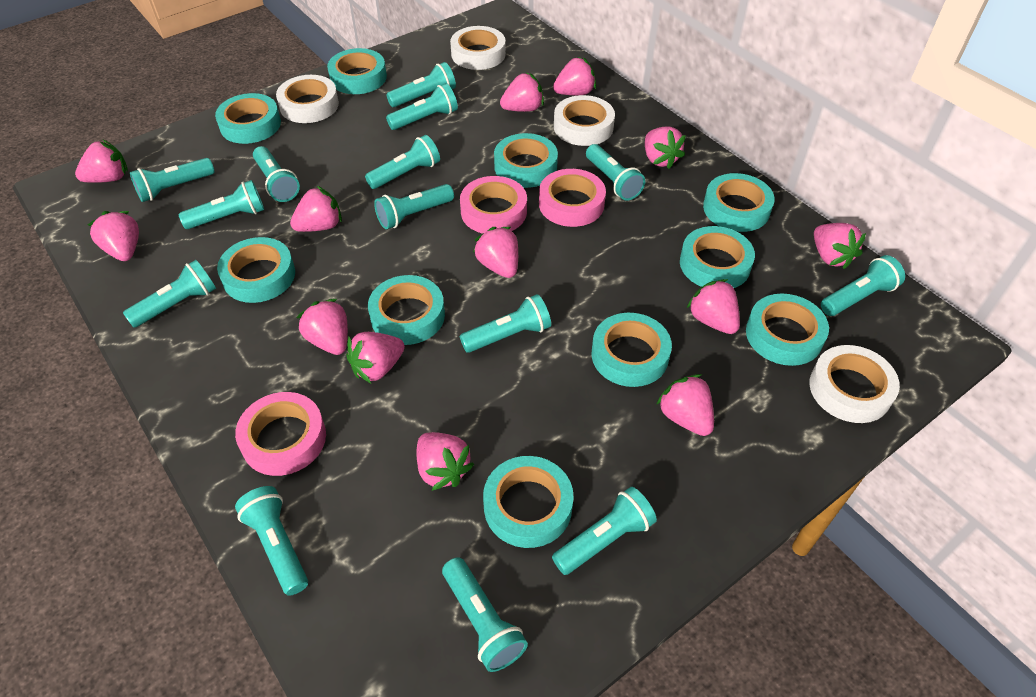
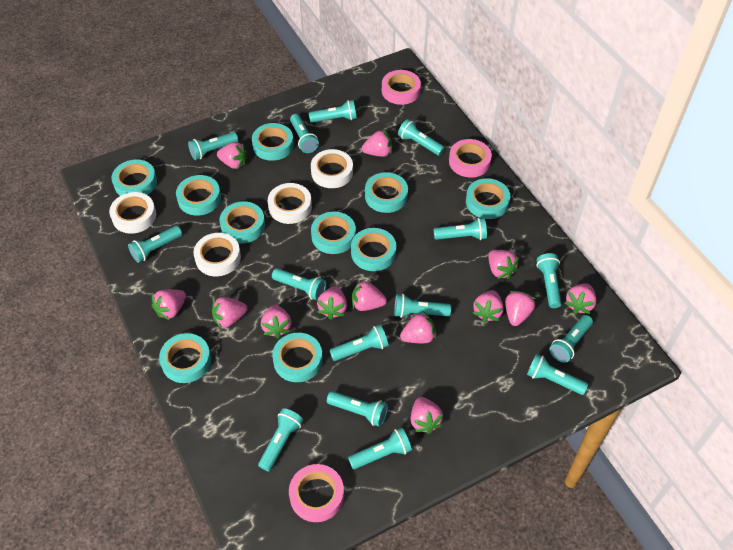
turquoise flashlight: [123,260,216,327] [130,158,215,202] [179,180,264,229] [235,486,308,596] [253,146,300,202] [365,135,440,189] [374,184,454,229] [386,62,456,107] [386,83,458,130] [442,557,528,672] [460,294,551,353] [552,487,657,575] [586,144,645,201] [821,255,905,316] = 14 -> [128,226,182,263] [188,132,238,160] [258,408,303,471] [272,268,326,300] [290,114,319,153] [309,100,357,122] [327,391,388,427] [329,325,389,361] [348,428,412,469] [394,294,451,318] [398,119,445,156] [433,218,487,240] [527,354,588,395] [536,253,562,308] [550,315,593,363] = 15

